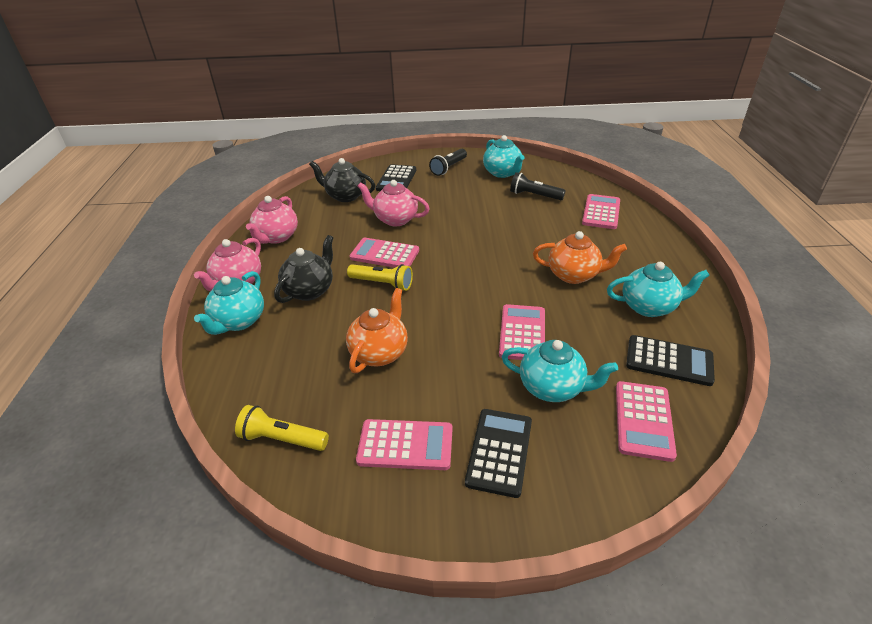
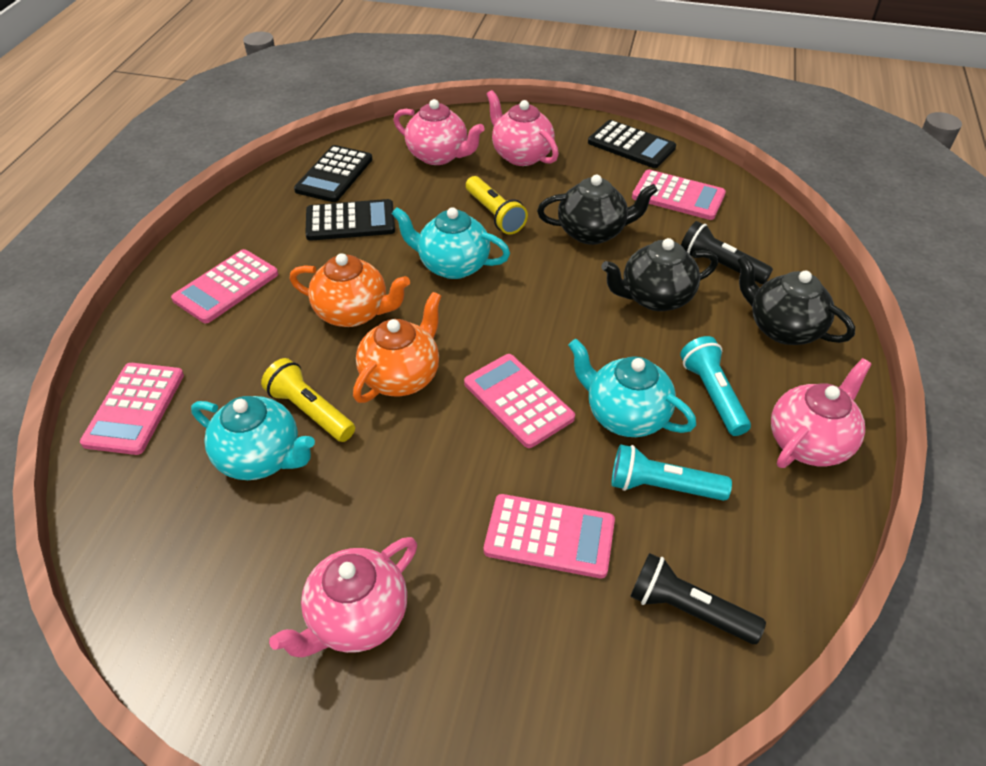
black teapot: [274,235,334,303] [309,158,375,202] = 2 -> [537,175,658,245] [601,238,718,311] [737,254,855,345] = 3
pink teapot: [194,238,261,291] [246,196,298,244] [357,180,430,226] = 3 -> [269,537,417,657] [394,99,485,165] [486,90,559,166] [771,358,871,468] = 4
turquoise flashlight: none = 0 -> [611,444,732,501] [680,336,751,436] = 2
turquoise teapot: [194,271,264,335] [483,135,524,178] [502,340,618,402] [607,262,710,317] = 4 -> [191,396,315,480] [392,207,510,279] [568,339,696,437] = 3

